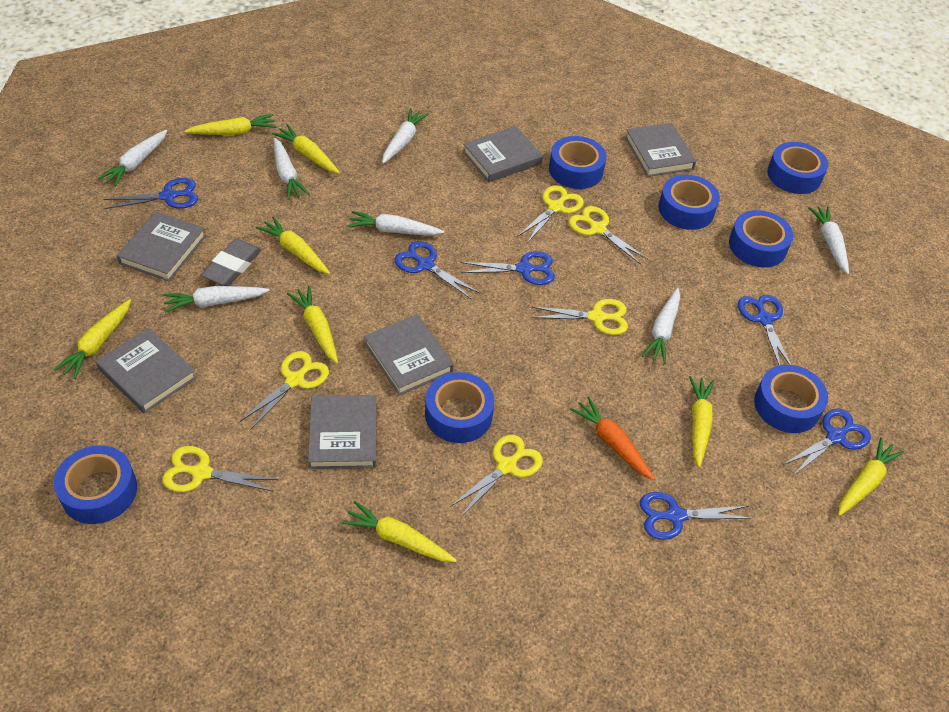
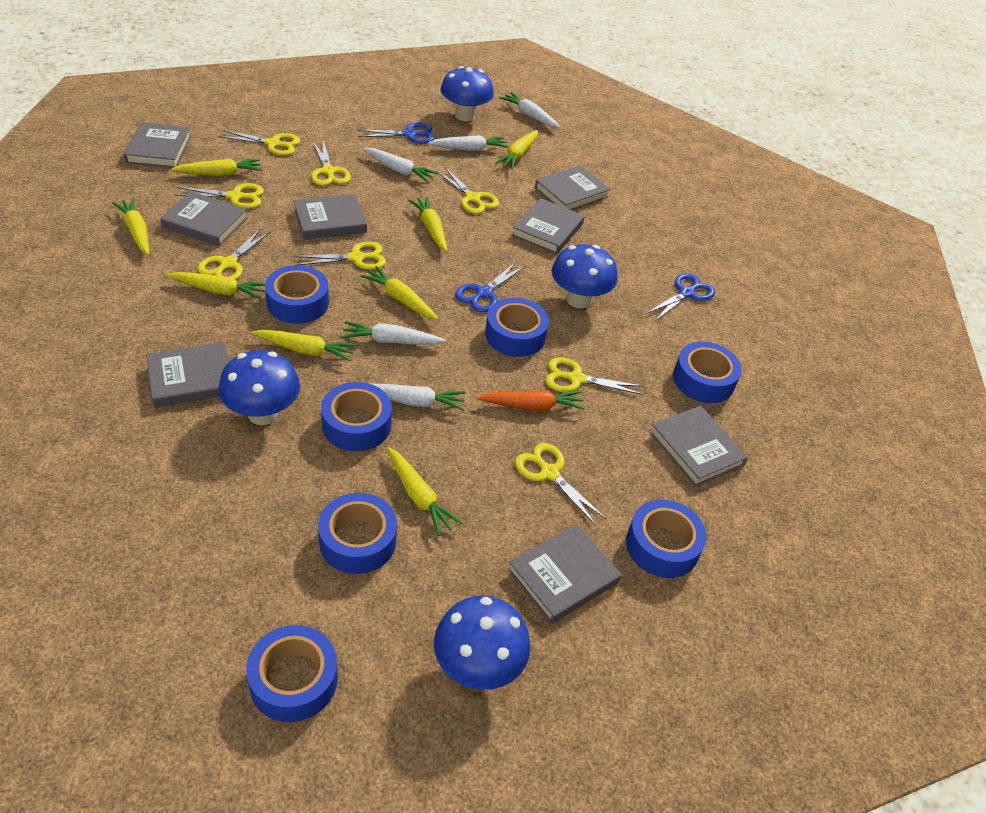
blue mushroom: none = 0 -> [218,350,300,425] [434,596,531,690] [440,66,494,121] [552,244,618,309] = 4
blue scissors: [103,178,198,209] [394,241,480,299] [461,251,555,285] [640,492,753,540] [738,295,791,365] [783,409,871,476] = 6 -> [357,122,434,144] [455,262,526,312] [646,273,715,321] = 3
grey book: [96,328,197,414] [117,211,206,281] [308,395,376,469] [364,314,454,395] [463,126,543,182] [625,123,696,177] = 6 -> [124,122,191,168] [146,342,229,408] [160,191,248,246] [293,194,367,240] [507,524,622,624] [512,198,585,254] [535,165,610,210] [649,406,748,487] = 8
grey eraser: [201,239,262,286] = 1 -> none = 0
white carrot: [98,130,167,187] [163,286,269,313] [274,138,309,200] [347,211,444,235] [382,108,429,164] [642,288,680,364] [808,206,849,274] = 7 -> [342,321,446,345] [362,148,438,182] [372,384,466,410] [428,135,508,151] [499,92,561,128] = 5
yellow scissors: [162,446,278,492] [240,351,329,429] [450,435,543,517] [517,185,584,243] [531,299,628,335] [569,206,649,265] = 6 -> [174,183,264,209] [197,229,270,280] [219,130,300,155] [293,241,386,270] [311,140,351,186] [436,167,499,214] [515,443,606,526] [545,357,644,395] = 8

